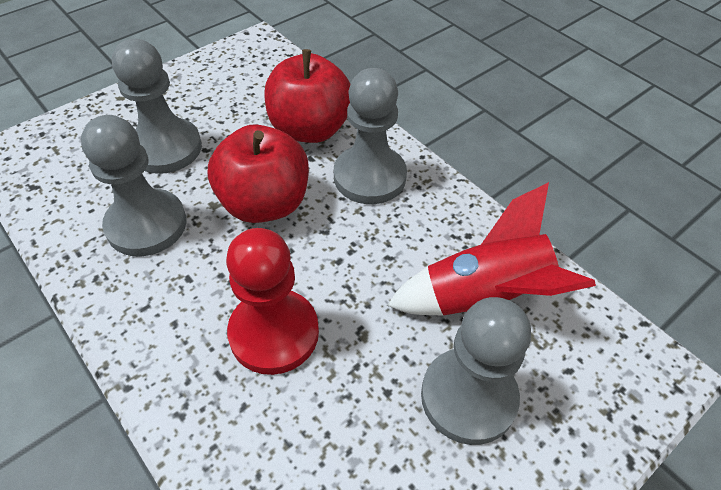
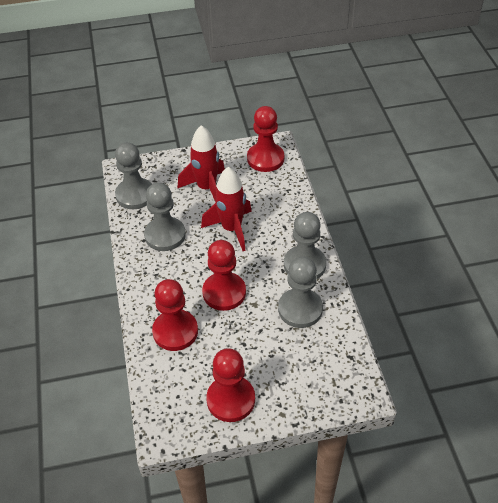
red apple: [208,124,309,223] [264,49,351,143] = 2 -> none = 0
red pawn: [226,228,319,375] = 1 -> [152,279,198,351] [202,240,246,311] [206,348,255,422] [247,106,284,172] = 4
red rocket: [387,182,596,316] = 1 -> [178,125,225,202] [201,167,252,251] = 2

